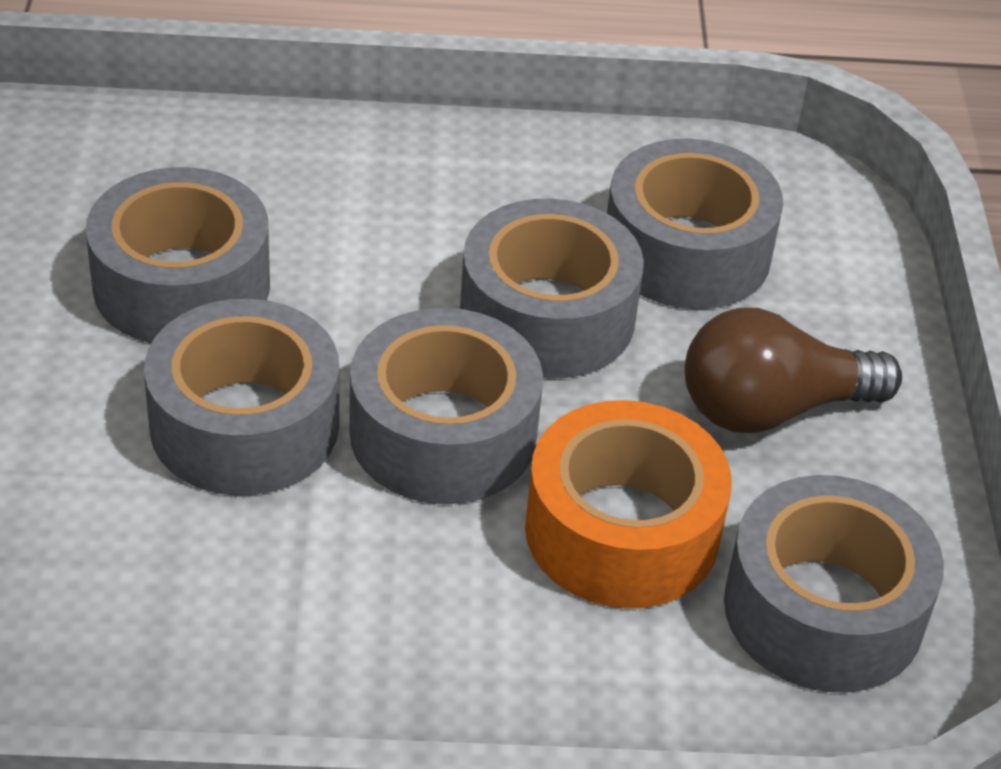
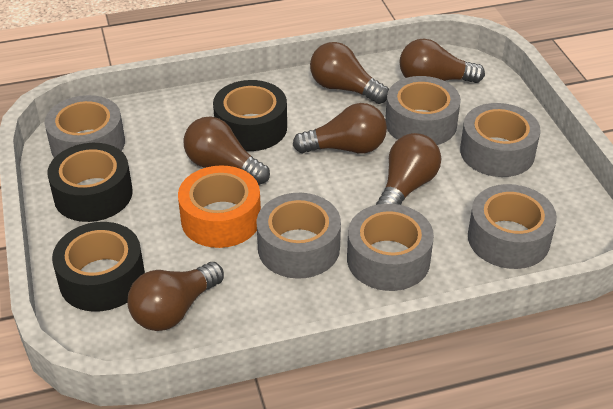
black tape: none = 0 -> [47,143,133,222] [52,222,145,312] [213,80,287,151] = 3
brown light bulb: [685,308,902,433] = 1 -> [128,262,224,331] [183,116,270,185] [293,103,387,154] [310,42,389,104] [376,133,441,205] [400,38,485,83] = 6

